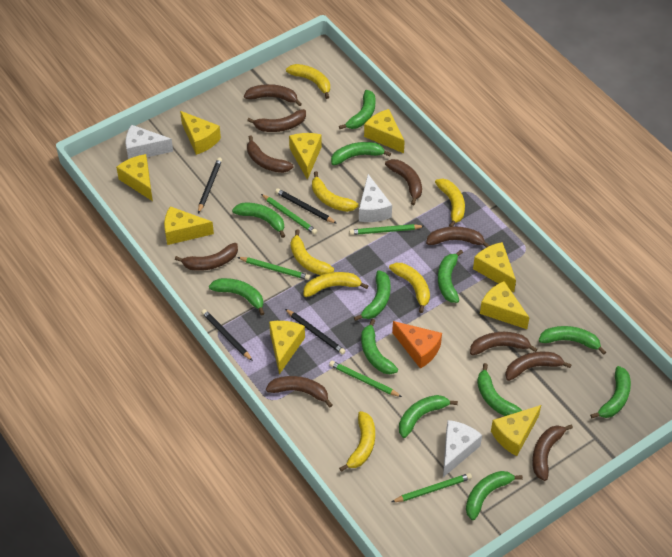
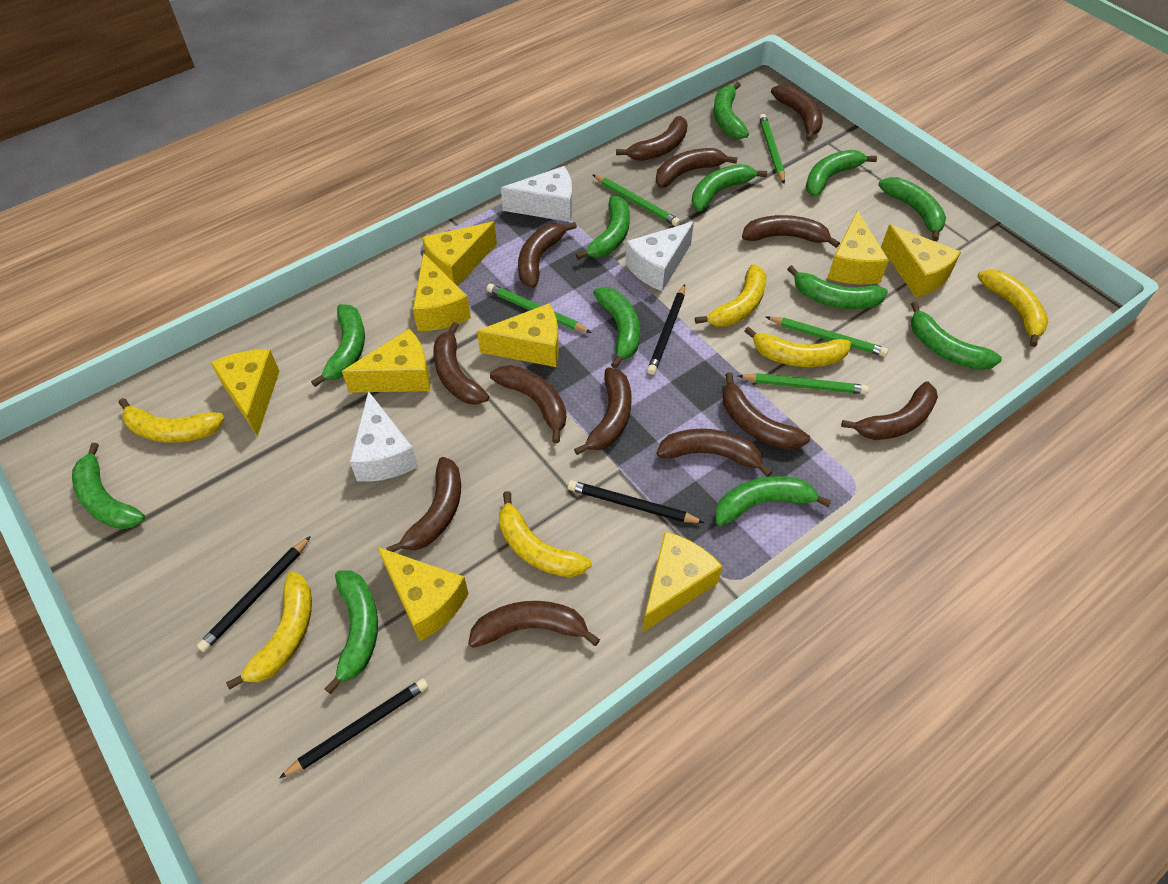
brown banana: [175,243,238,271] [244,84,302,106] [247,109,306,132] [247,135,293,173] [266,376,333,408] [385,159,422,205] [426,226,490,248] [470,332,537,355] [505,352,572,381] [532,424,573,481] = 10 -> [387,457,461,552] [433,322,489,405] [468,601,600,648] [490,365,566,443] [518,222,577,288] [574,367,632,455] [616,116,688,161] [656,148,738,188] [656,429,772,477] [723,373,810,450] [742,215,840,248] [771,85,823,141] [841,381,938,440] = 13
orange cheese: [392,321,442,369] = 1 -> none = 0
yellow banana: [286,64,330,99] [290,229,334,275] [304,272,368,297] [312,171,358,212] [339,411,375,472] [389,263,430,313] [435,178,465,227] = 7 -> [119,398,225,443] [226,572,312,690] [499,491,592,577] [695,264,766,327] [744,326,851,367] [978,269,1048,347] = 6

